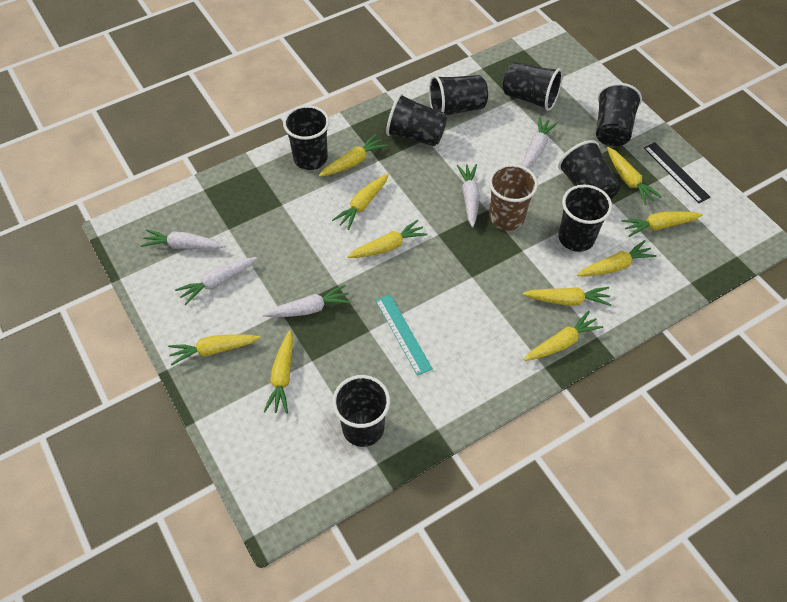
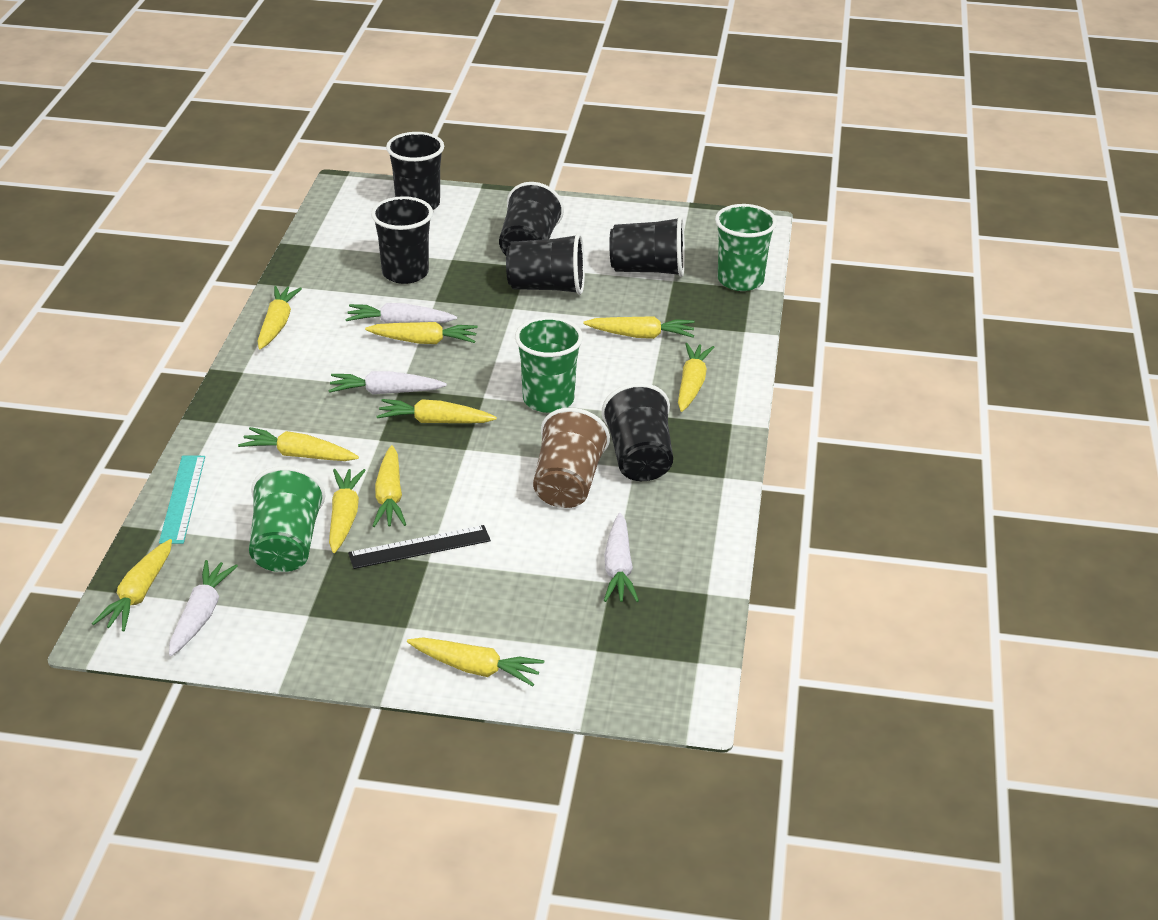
black cup: [283,105,329,170] [332,375,390,447] [386,93,447,146] [429,75,488,116] [503,62,563,111] [558,140,620,199] [559,185,612,252] [596,83,642,146] = 8 -> [371,196,433,284] [386,132,444,210] [499,182,564,255] [506,233,585,295] [602,383,673,481] [609,216,685,277] = 6
green cup: none = 0 -> [249,466,325,572] [515,317,583,413] [715,204,777,291] = 3
white carrot: [141,229,225,249] [175,257,257,305] [263,285,351,317] [457,164,480,227] [522,117,558,169] = 5 -> [169,560,238,656] [329,371,447,394] [345,303,457,324] [604,513,639,602] = 4

